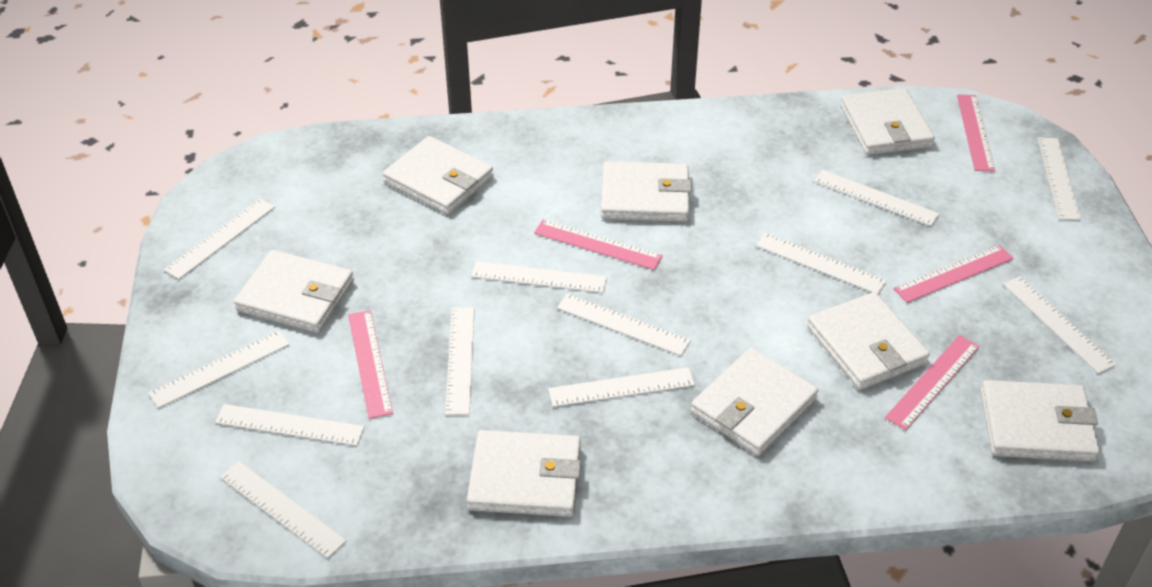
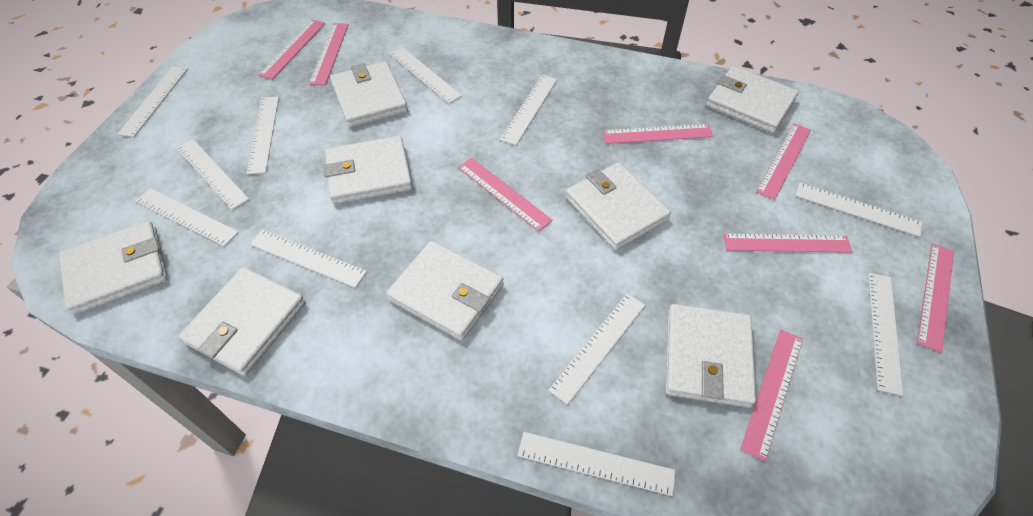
pink ruler: [348,310,393,419] [534,220,663,270] [885,335,980,430] [893,245,1014,303] [957,95,996,172] = 5 -> [258,20,325,80] [309,23,349,85] [458,158,553,231] [603,124,713,144] [723,233,853,253] [740,329,803,461] [756,123,811,200] [917,243,954,353] = 8
white ruler: [148,330,290,408] [164,198,275,279] [215,404,365,446] [220,461,347,558] [445,308,475,415] [471,261,607,293] [548,367,695,407] [557,293,691,356] [756,233,887,294] [814,170,939,226] [1003,276,1116,374] [1038,137,1081,220] = 12 -> [118,66,188,137] [136,188,239,247] [176,139,249,210] [247,97,279,174] [250,229,367,288] [390,47,462,104] [500,75,557,145] [517,432,676,496] [548,294,645,405] [795,183,922,237] [868,273,903,396] = 11

